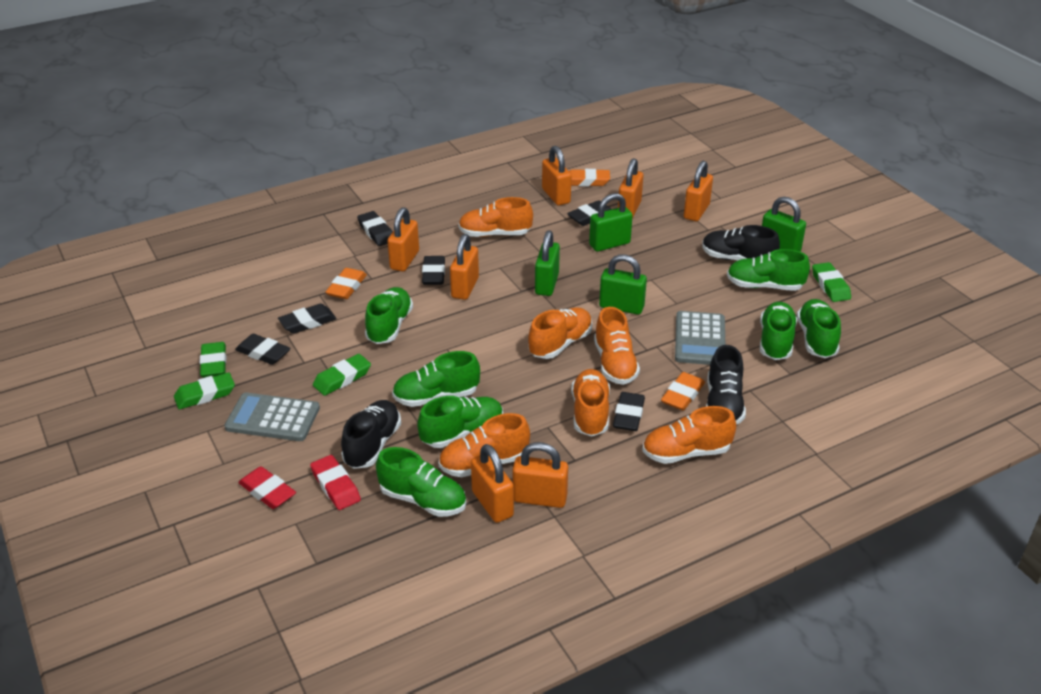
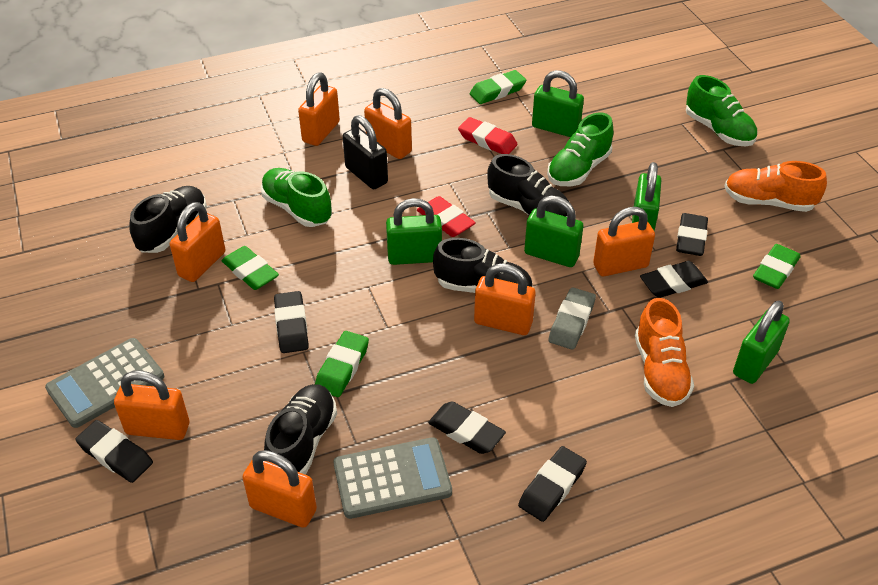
black padlock: none = 0 -> [343,115,388,189] = 1
black shoe: [341,400,401,469] [702,225,780,260] [706,345,746,425] = 3 -> [129,186,207,253] [264,384,337,475] [433,238,533,293] [487,154,569,217] = 4
green padlock: [535,230,560,296] [589,193,633,252] [599,254,647,315] [762,197,806,251] = 4 -> [386,198,442,265] [524,196,583,267] [532,70,584,137] [632,162,661,231] [733,301,790,384] = 5
green shoe: [365,287,413,344] [376,447,466,517] [392,351,480,407] [417,396,503,448] [727,249,810,291] [760,302,797,360] [797,299,841,358] = 7 -> [261,168,332,227] [547,113,613,186] [686,75,758,146] = 3
grey eraser: none = 0 -> [548,287,596,350] = 1
orange eraser: [325,268,367,299] [569,169,610,186] [661,372,705,411] = 3 -> none = 0
orange shoe: [439,413,530,477] [458,197,533,237] [528,308,592,359] [571,369,610,436] [594,307,640,385] [642,406,736,464] = 6 -> [635,298,694,407] [725,161,827,212] = 2

